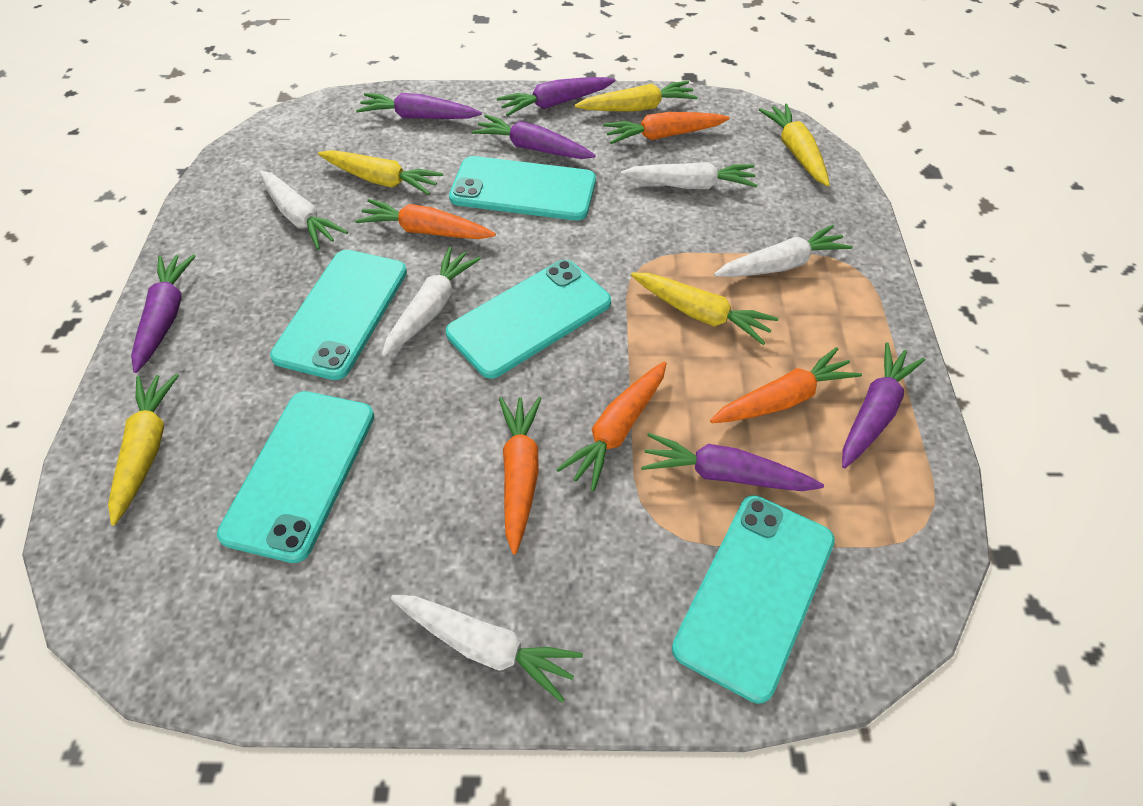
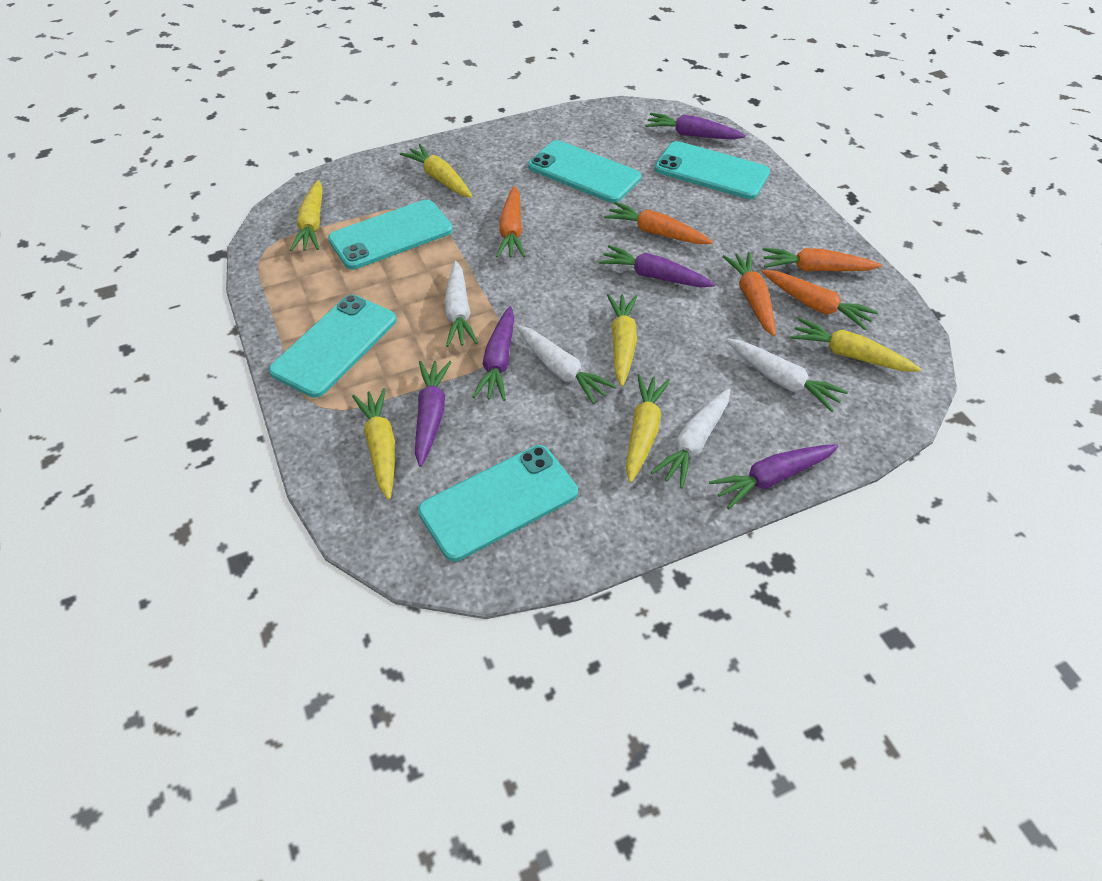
purple carrot: [131,254,196,373] [356,93,482,119] [472,114,596,159] [497,77,615,116] [641,433,824,491] [842,342,925,468] = 6 -> [415,361,451,467] [472,306,514,401] [599,245,715,287] [645,113,746,140] [709,444,839,509] = 5
white carrot: [259,170,348,250] [382,247,481,356] [391,595,583,703] [621,162,757,189] [714,225,853,277] = 5 -> [444,261,478,347] [516,325,617,404] [651,388,730,488] [726,339,848,412] = 4
yellow carrot: [108,374,179,526] [318,150,443,195] [574,81,698,111] [631,273,778,345] [759,104,830,186] = 5 -> [290,180,322,251] [352,388,395,500] [400,144,473,198] [607,294,637,386] [626,374,670,483] [790,318,921,372] = 6

